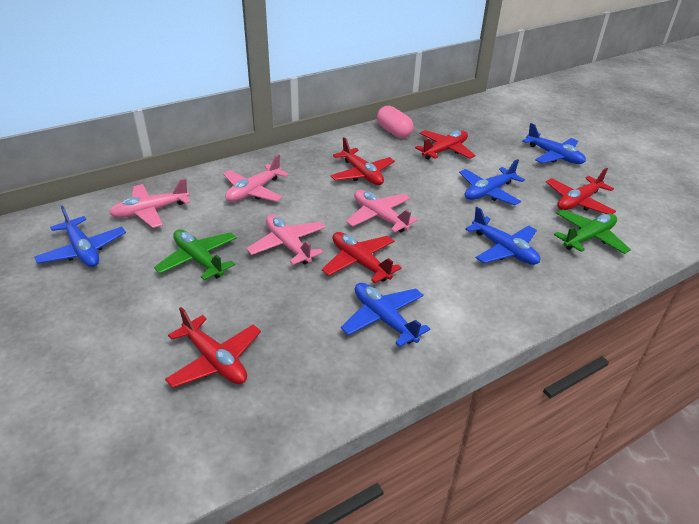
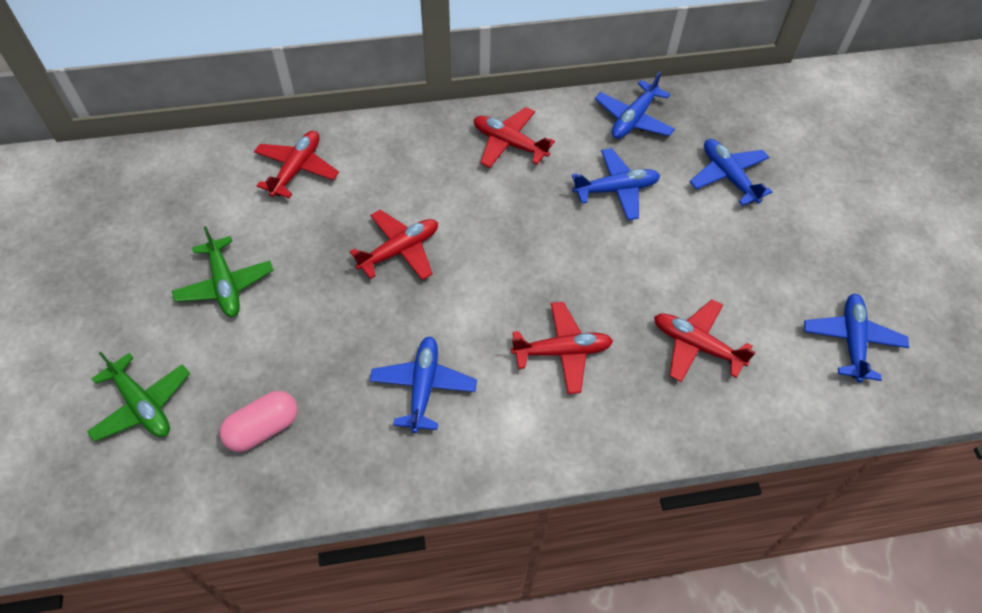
pink plane: [109,179,190,228] [223,154,289,202] [246,215,326,265] [346,190,418,233] = 4 -> none = 0

